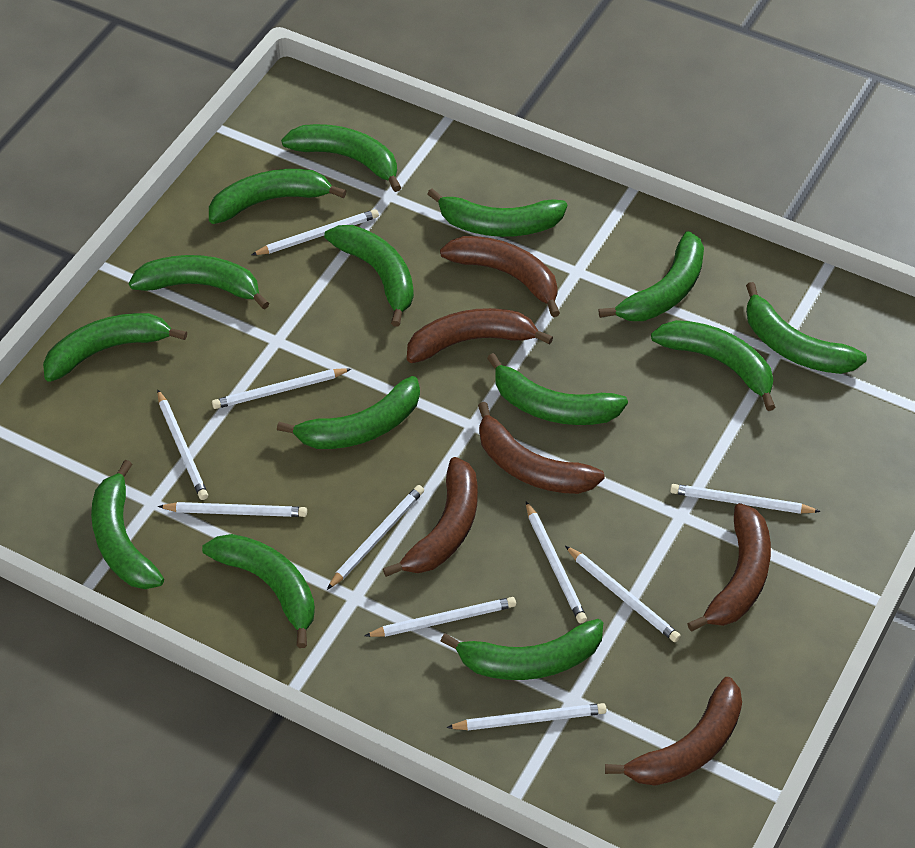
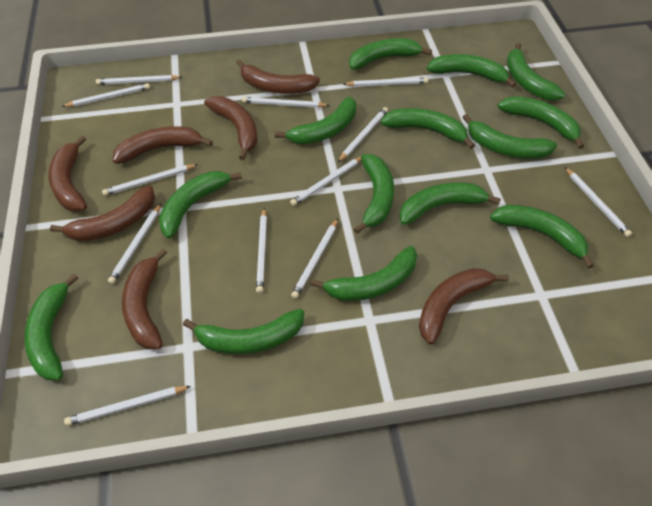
brown banana: [383,457,478,577] [407,308,553,363] [440,236,560,317] [478,402,605,494] [605,677,742,786] [687,503,771,632] = 6 -> [49,136,87,212] [50,185,155,241] [113,126,213,164] [122,248,167,349] [204,96,257,160] [236,59,320,94] [419,268,509,344] = 7
white pencil: [157,389,208,500] [158,502,307,517] [212,368,351,409] [251,209,379,255] [327,485,424,590] [365,597,516,637] [446,703,607,730] [526,501,587,623] [565,546,681,642] [670,484,821,514] = 10 -> [62,83,150,107] [64,386,191,426] [96,75,182,85] [102,164,198,196] [108,204,161,284] [242,97,330,108] [256,208,267,294] [290,157,361,206] [291,218,338,299] [338,107,388,162] [343,77,428,87] [565,167,632,237] = 12

